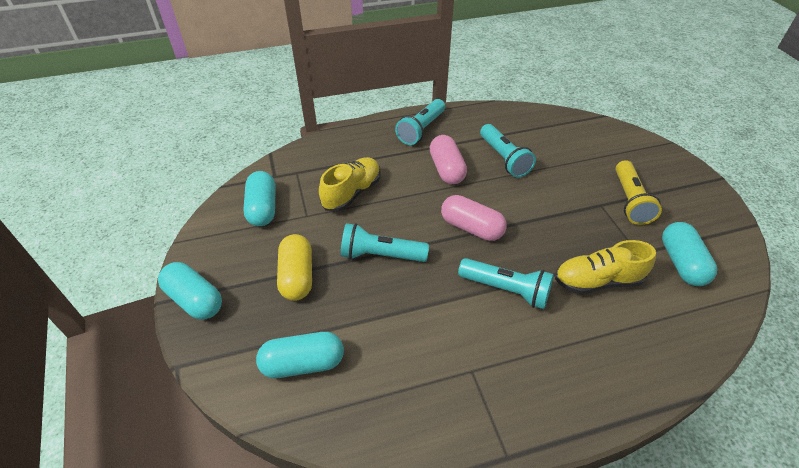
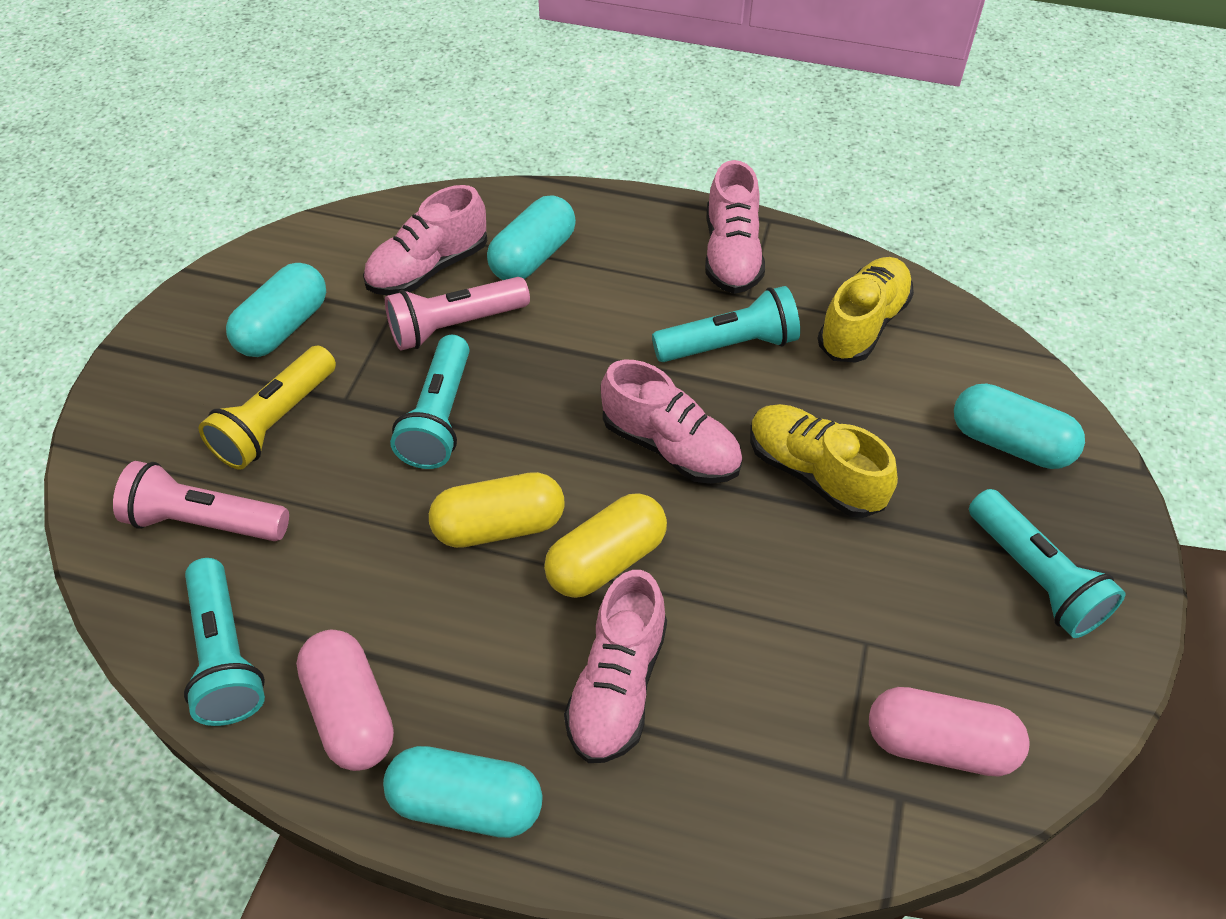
pink flashlight: none = 0 -> [113,461,289,541] [385,277,530,351] = 2
pink shoe: none = 0 -> [363,185,487,296] [564,570,667,763] [601,360,743,484] [705,160,765,294] = 4
yellow capsule: [277,234,312,301] = 1 -> [429,472,565,548] [544,493,667,598] = 2

